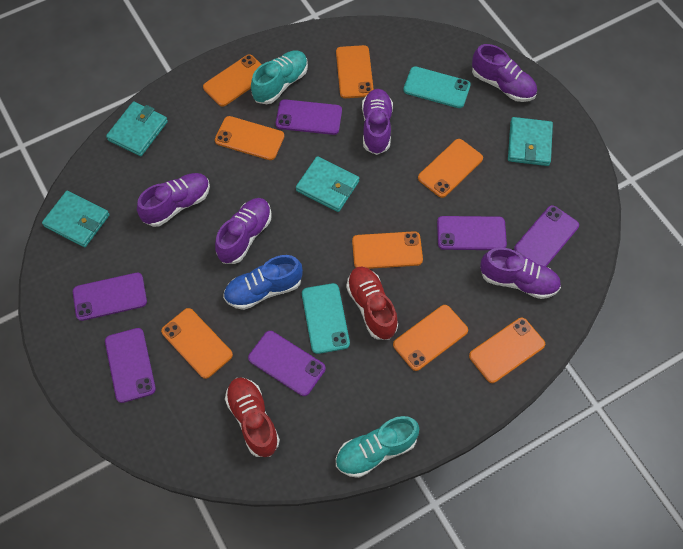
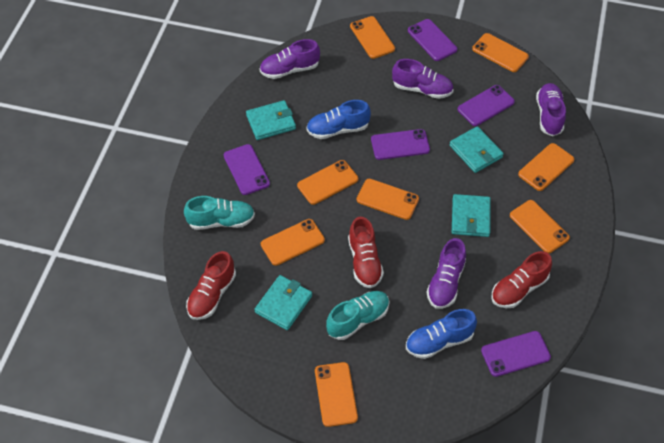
blue shoe: [223,255,303,310] = 1 -> [306,100,371,139] [406,309,477,359] = 2
purple phone: [73,273,147,321] [105,328,156,403] [248,331,326,396] [276,99,342,135] [437,216,507,250] [514,205,579,267] = 6 -> [224,144,270,195] [371,129,430,160] [408,19,457,61] [458,85,515,126] [481,331,551,377] = 5
purple shoe: [137,173,210,227] [215,198,272,264] [362,89,393,155] [472,44,537,102] [480,248,561,299] = 5 -> [260,39,320,79] [392,59,453,99] [426,238,466,309] [536,83,566,136] = 4
red shoe: [225,377,280,457] [346,266,398,340] = 2 -> [186,251,236,320] [348,217,384,288] [491,251,552,308] = 3
turquoise phone: [302,283,350,354] [403,66,471,108] = 2 -> none = 0

